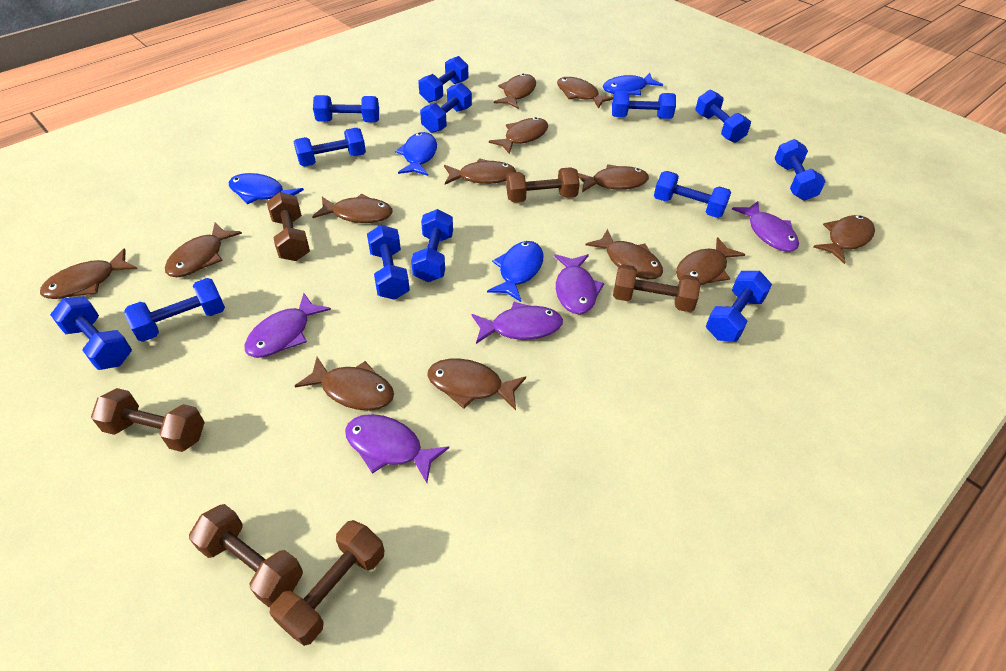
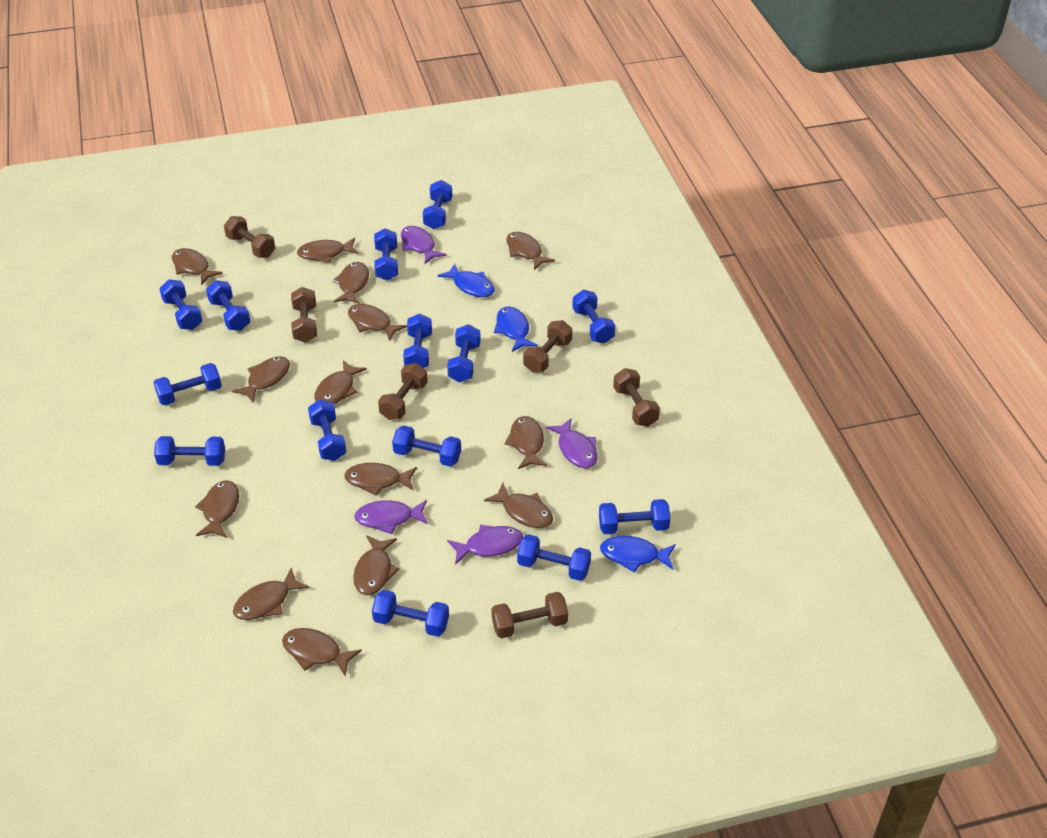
blue dumbbell: [50,296,132,370] [124,278,225,342] [294,128,366,167] [313,95,379,122] [367,225,410,300] [411,209,453,282] [419,56,468,103] [420,83,472,133] [612,91,676,119] [654,171,731,218] [695,89,751,143] [706,271,772,342] [775,139,826,201] = 13 -> [154,363,222,406] [154,436,225,466] [159,279,202,330] [206,280,250,331] [308,400,347,461] [372,590,449,637] [374,228,398,281] [392,425,461,467] [403,313,432,368] [423,180,452,229] [447,324,481,382] [517,534,591,581] [572,290,615,343] [599,499,670,534] = 14
blue fish: [229,173,304,204] [395,132,437,176] [487,241,544,302] [603,73,663,95] = 4 -> [438,263,494,297] [494,307,538,352] [600,536,676,573] = 3
brown fish: [40,249,138,299] [165,223,242,277] [295,357,394,410] [312,194,393,223] [427,359,526,410] [444,158,516,184] [489,117,548,154] [494,73,536,109] [557,77,613,109] [578,164,649,192] [586,229,663,279] [676,237,745,285] [814,215,875,264] = 13 -> [172,248,223,285] [195,480,239,538] [232,356,290,403] [233,568,309,620] [282,628,362,676] [297,238,359,263] [314,360,367,404] [332,262,369,304] [344,463,417,496] [348,304,407,341] [353,535,400,595] [484,483,553,528] [504,416,548,469] [506,232,555,270] = 14
purple fish: [245,293,331,358] [345,414,449,483] [472,302,563,344] [554,254,604,314] [732,201,799,252] = 5 -> [354,500,428,534] [401,226,447,264] [447,525,523,565] [546,418,598,468] = 4

